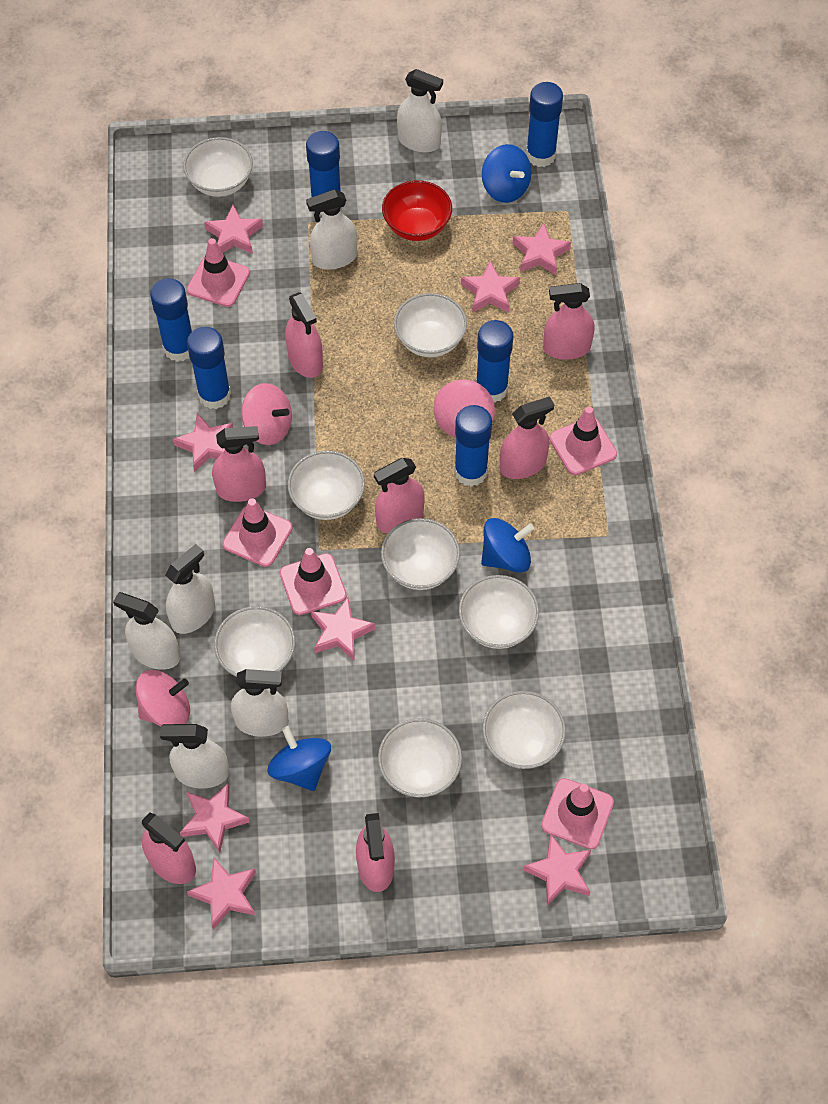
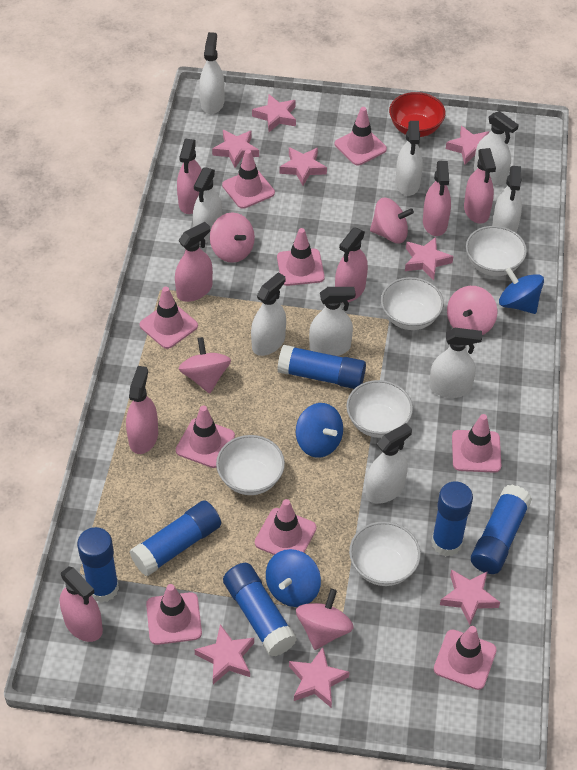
pink spinning top: [136,670,190,726] [241,383,292,445] [434,380,495,438] = 3 -> [179,337,231,394] [210,213,255,263] [296,589,354,650] [370,198,414,243] [447,286,497,335] = 5
pink traffic cone: [187,238,250,307] [223,498,293,567] [280,548,347,615] [541,778,614,849] [549,407,617,475] = 5 -> [140,287,198,349] [146,584,202,645] [176,406,235,468] [222,149,275,209] [255,499,316,555] [277,228,325,286] [335,107,387,165] [434,626,497,690] [452,414,501,473] = 9
white bowl: [183,137,253,197] [214,606,295,677] [288,451,365,520] [378,718,462,798] [381,518,460,590] [394,293,467,357] [459,575,539,649] [482,691,566,769] = 8 -> [216,435,285,495] [346,380,413,438] [349,522,421,586] [381,277,444,330] [466,226,527,276] = 5
white spray bottle: [113,592,180,670] [160,724,229,789] [165,544,215,634] [231,669,289,737] [306,189,357,270] [397,69,443,152] = 6 -> [193,167,222,243] [199,32,225,114] [251,272,286,356] [309,287,356,356] [366,423,412,504] [396,121,423,196] [429,328,482,398] [474,111,519,185] [492,166,522,233] = 9

